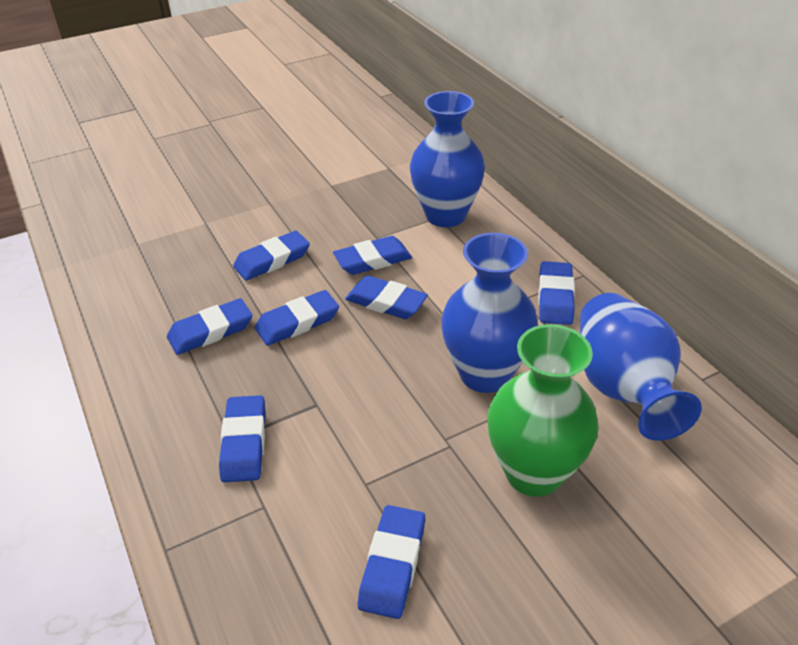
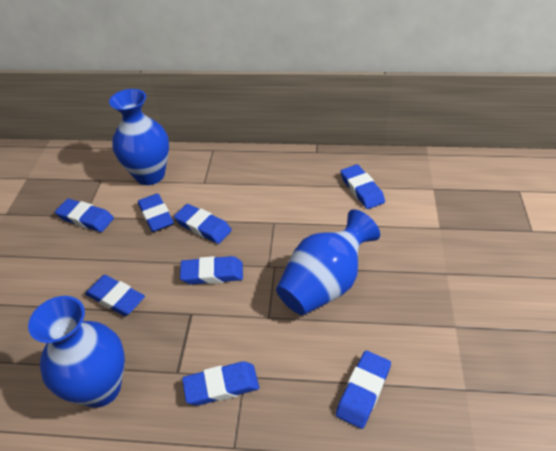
green vase: [488,324,599,497] = 1 -> none = 0

